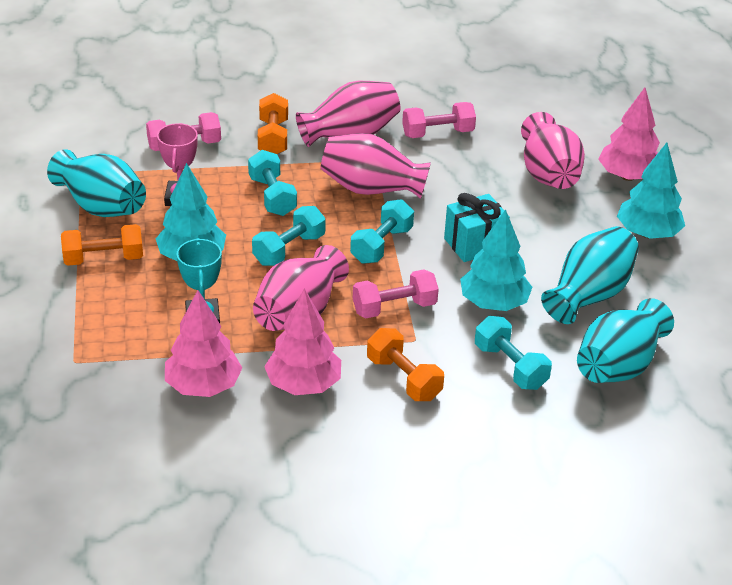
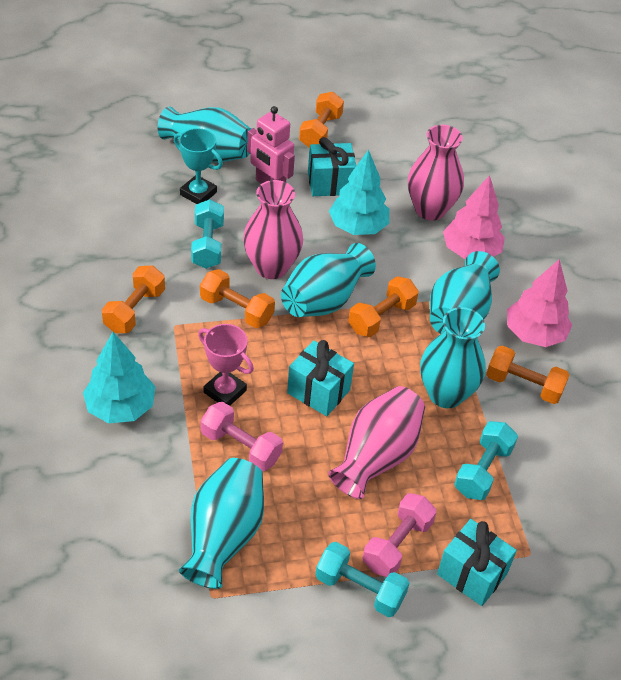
orange dumbbell: [61,224,143,266] [258,93,288,154] [367,328,444,401] = 3 -> [102,266,165,333] [200,269,275,328] [299,92,344,148] [348,276,419,337] [486,346,570,404] = 5
pink dumbbell: [146,112,221,151] [353,269,439,318] [402,102,476,138] = 3 -> [201,402,283,471] [363,493,437,577] = 2
pink robot: none = 0 -> [247,106,295,184] = 1
pink tree: [165,290,242,397] [264,288,341,395] [598,88,660,181] = 3 -> [443,175,505,259] [507,259,572,347] = 2
pink vase: [253,245,349,331] [296,81,400,147] [320,133,431,199] [521,112,585,189] = 4 -> [243,180,303,279] [328,386,425,499] [408,125,464,221] = 3
turquoise dumbbell: [248,150,297,216] [252,206,326,266] [350,199,414,264] [475,316,552,390] = 4 -> [191,199,224,269] [315,542,409,617] [454,421,518,500] = 3
turquoise gift: [444,193,510,262] = 1 -> [287,340,354,416] [308,137,356,196] [437,519,517,606] = 3
turquoise tree: [156,163,226,261] [460,209,532,311] [617,143,685,239] = 3 -> [83,332,155,423] [329,150,389,235] = 2
turquoise vase: [47,149,146,217] [541,226,639,324] [577,298,674,383] = 3 -> [158,106,251,163] [179,458,264,589] [281,243,376,317] [420,307,486,408] [430,251,500,334] = 5

